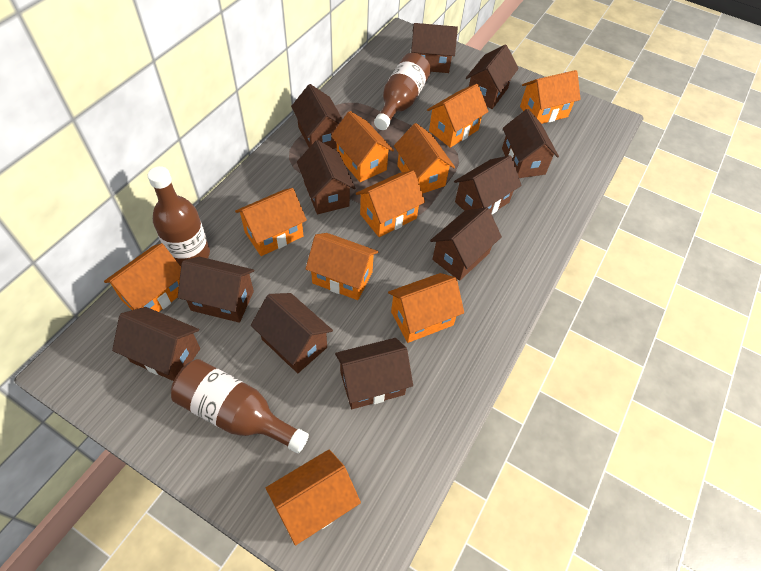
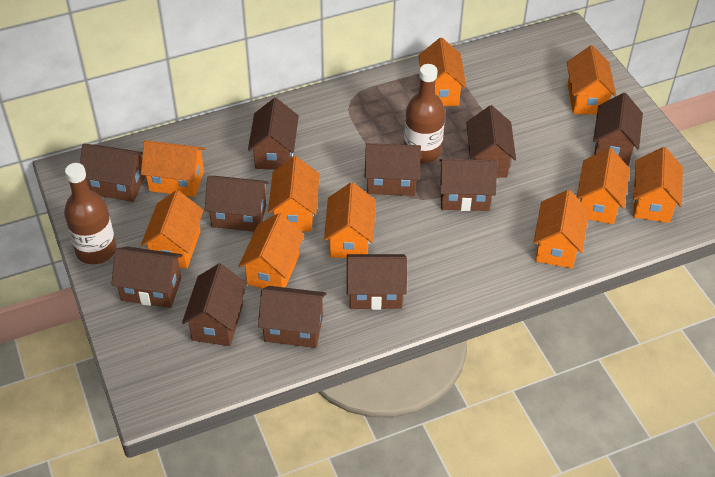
brown bottle: [148,166,210,266] [171,359,309,453] [374,53,431,130] = 3 -> [64,163,116,264] [404,64,445,163] = 2

